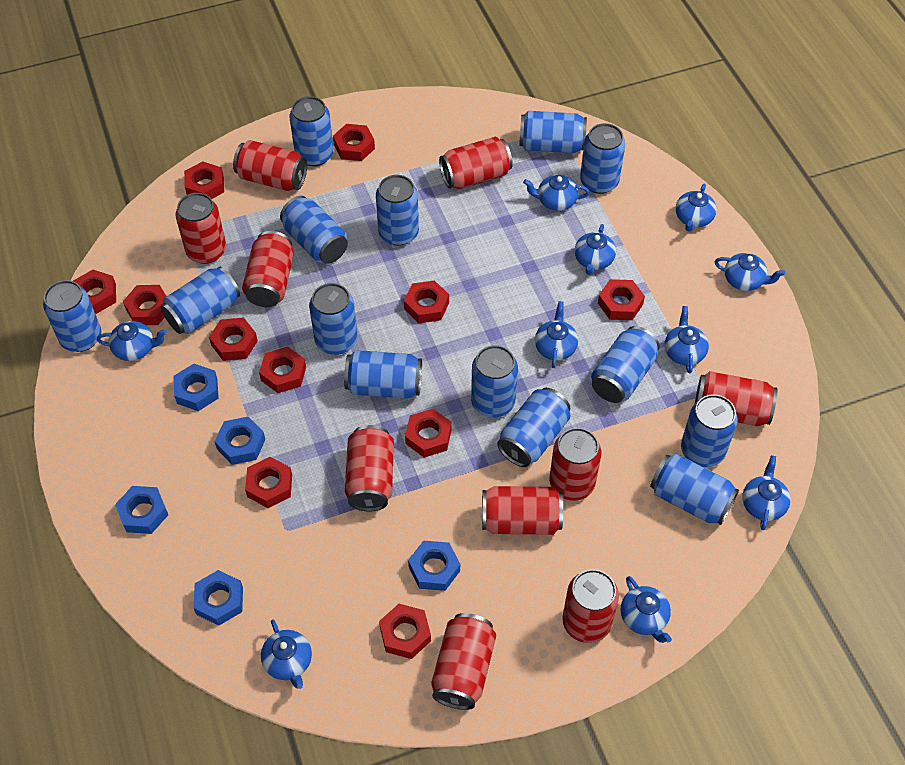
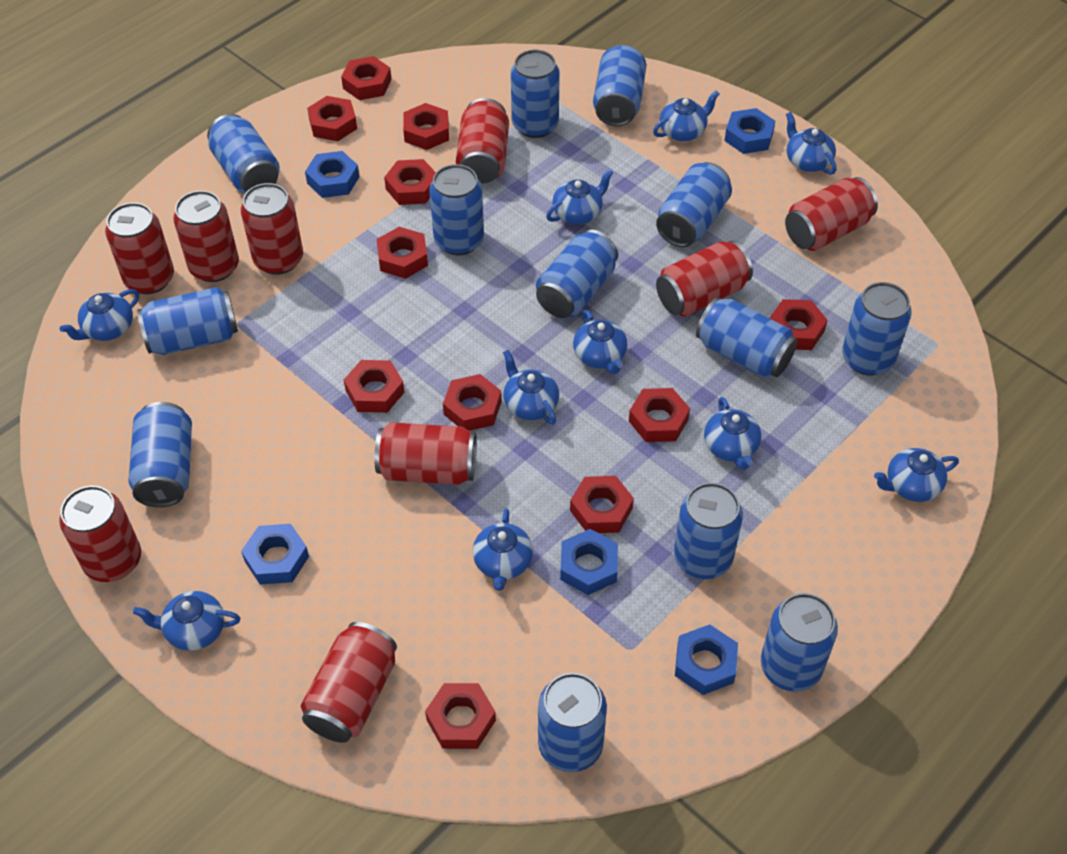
blue can: [43,280,101,352] [161,266,240,334] [280,196,348,264] [289,96,334,166] [309,283,357,355] [344,350,422,399] [376,175,419,246] [471,345,518,417] [497,388,571,467] [519,111,587,153] [580,123,625,194] [591,326,660,403] [650,454,739,525] [681,394,738,467] = 14 -> [129,402,192,507] [137,287,238,355] [207,114,280,194] [430,164,484,255] [511,50,560,138] [536,230,618,318] [538,673,607,772] [593,45,646,126] [656,162,732,247] [674,482,743,579] [696,297,798,378] [760,593,838,692] [842,282,912,375] = 13
red can: [175,193,226,264] [233,140,307,191] [242,231,294,307] [345,425,394,511] [431,613,496,710] [439,137,513,189] [482,486,563,535] [549,428,602,501] [562,569,619,643] [695,371,777,426] = 10 -> [59,486,141,582] [105,203,174,294] [173,191,239,282] [241,183,303,275] [301,622,397,743] [374,422,477,485] [456,98,509,184] [656,241,753,317] [785,177,878,251] = 9

